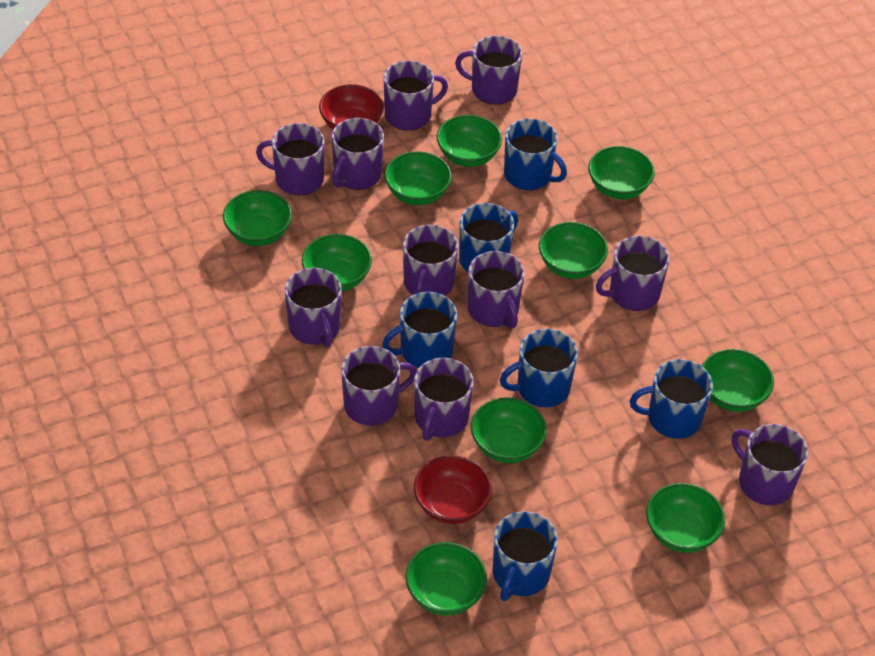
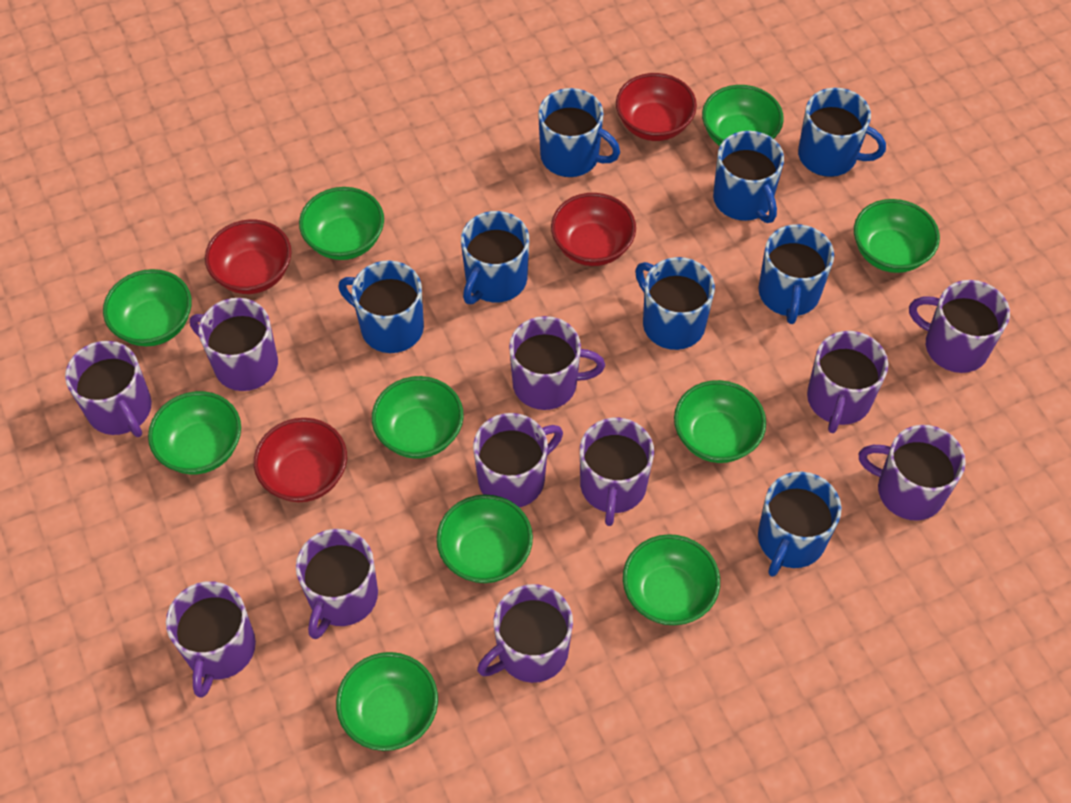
blue mug: [382,292,457,368] [459,203,518,272] [493,511,558,601] [500,329,578,407] [504,119,567,190] [630,359,713,439] = 6 -> [338,260,424,353] [461,211,529,304] [538,88,620,177] [635,257,715,350] [713,131,784,223] [758,224,834,324] [758,472,842,577] [798,88,886,177] = 8
red bowl: [319,84,384,130] [414,455,492,524] = 2 -> [205,219,291,294] [254,418,347,502] [551,193,636,266] [616,73,697,141] = 4

